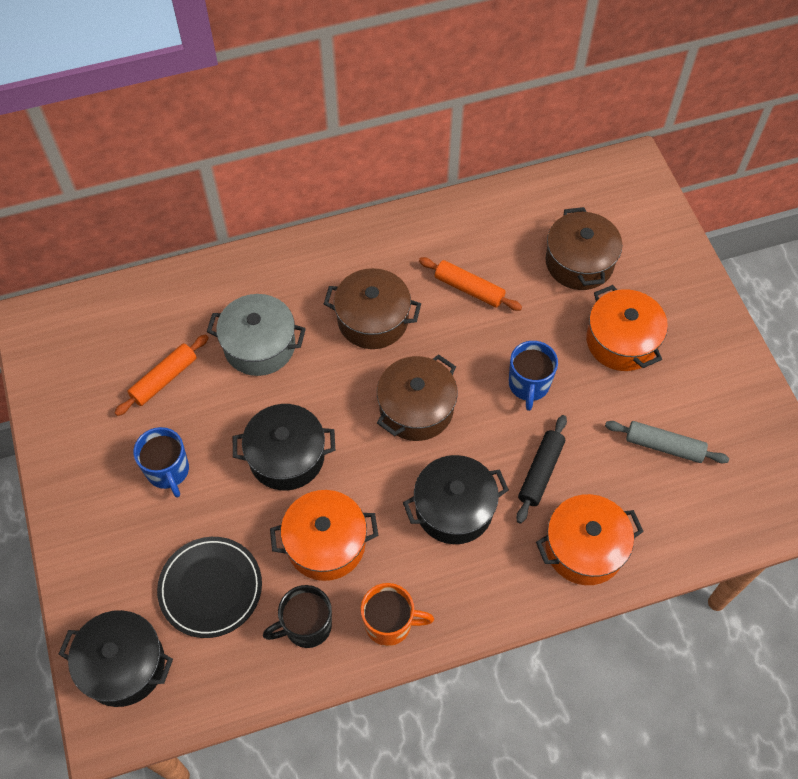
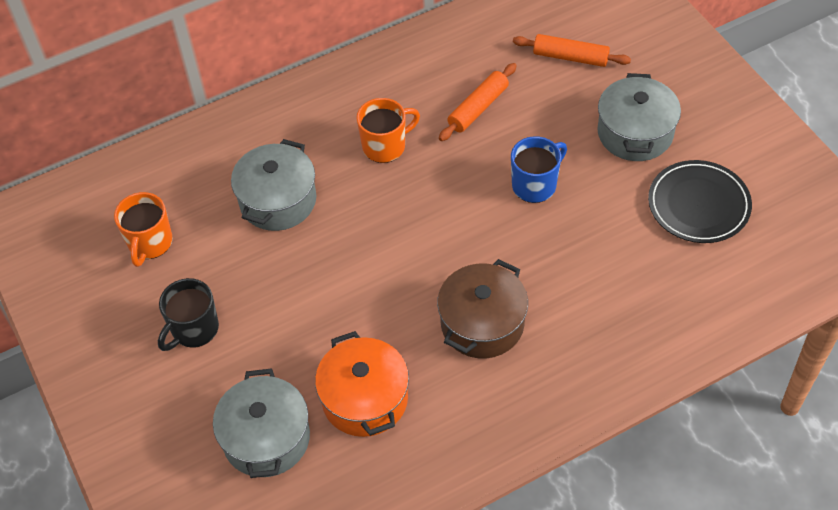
black pot: [59,610,173,707] [233,404,335,490] [403,455,509,544] = 3 -> none = 0
black rolling pin: [516,415,567,523] = 1 -> none = 0
blue mug: [133,427,189,498] [509,341,558,411] = 2 -> [511,136,567,203] = 1
brown pot: [324,268,421,349] [377,354,458,441] [545,207,622,290] = 3 -> [437,259,528,359] = 1
grey pot: [207,294,306,376] = 1 -> [213,368,310,478] [231,139,316,231] [597,73,681,161] = 3
grey rolling pin: [605,421,729,463] = 1 -> none = 0
orange mug: [361,583,434,646] = 1 -> [114,192,173,267] [356,98,420,163] = 2
orange pot: [270,490,379,581] [536,494,644,585] [586,285,668,371] = 3 -> [315,331,409,437] = 1

